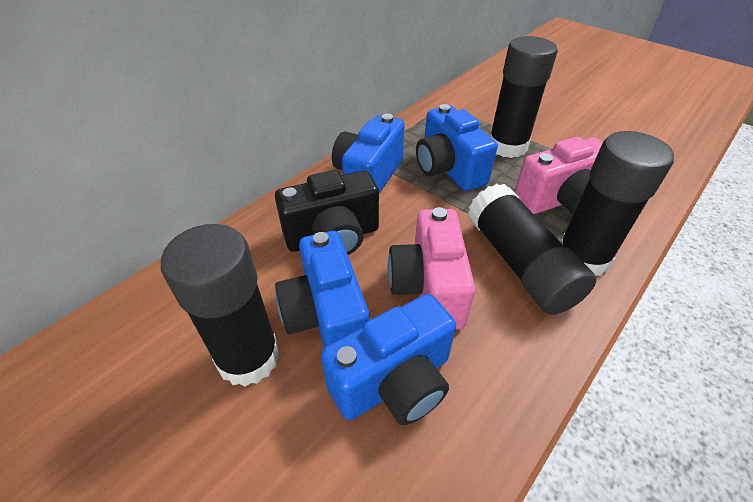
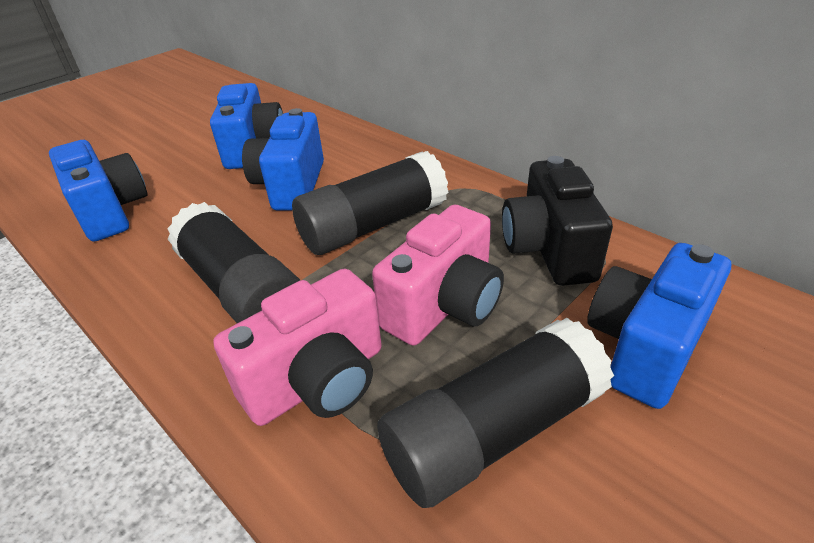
black glue stick: [161,224,280,387] [468,184,596,315] [490,36,557,158] [560,131,674,276] = 4 -> [167,202,301,323] [292,151,448,255] [377,318,614,508] = 3

